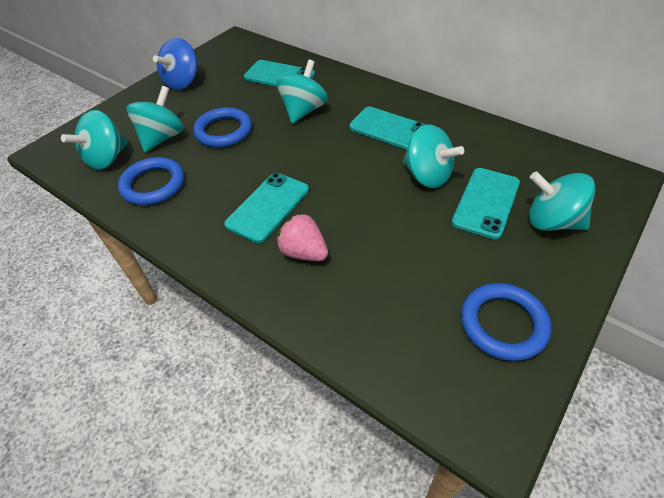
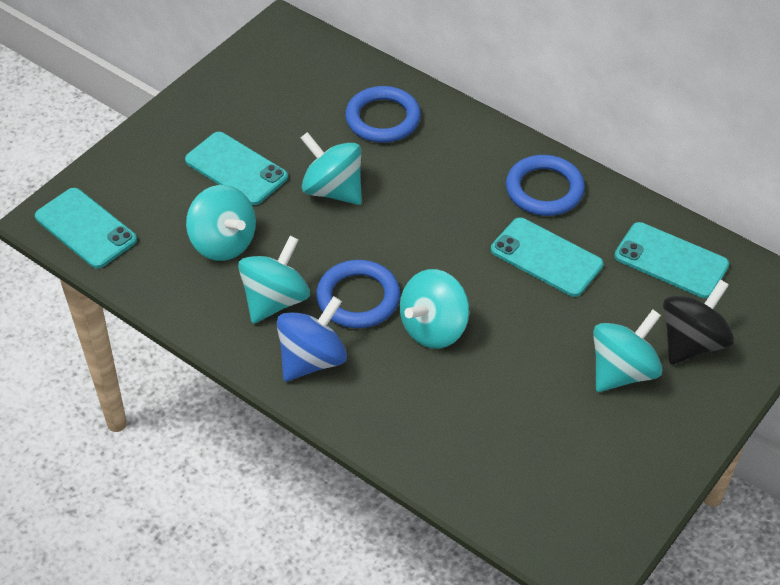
black spinning top: none = 0 -> [663,280,734,364] = 1
pink strawberry: [277,213,328,261] = 1 -> none = 0

